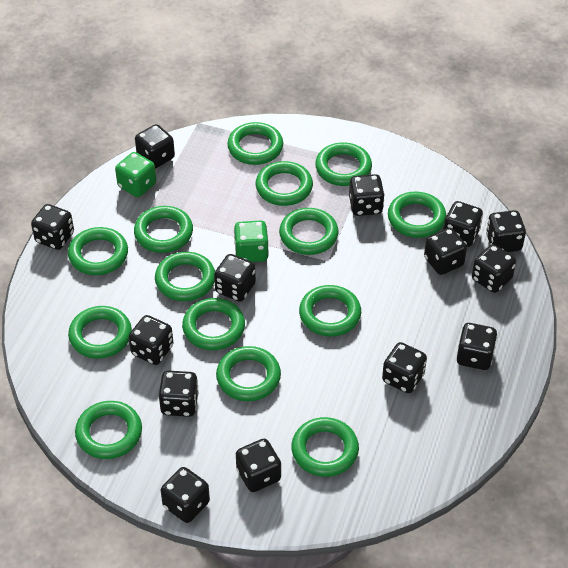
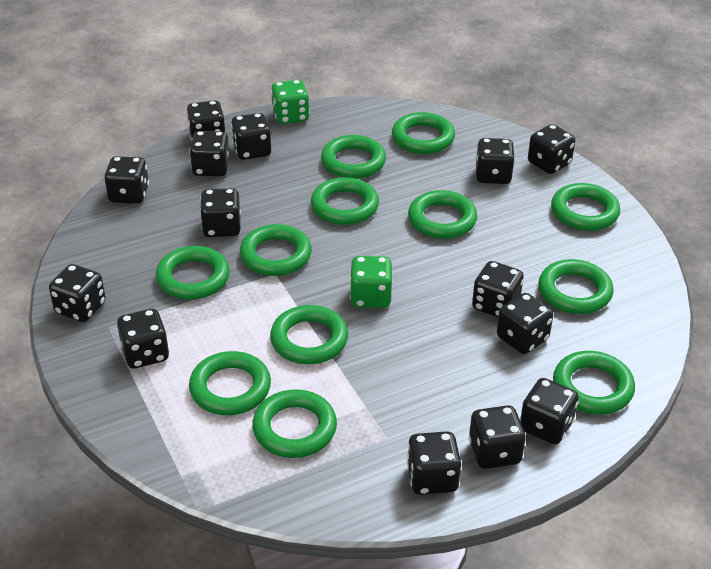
green ring: [68,227,128,275] [68,306,132,359] [75,401,142,459] [134,206,193,253] [155,252,215,301] [182,298,245,350] [216,346,281,401] [227,122,283,165] [256,161,313,206] [279,208,339,255] [291,417,359,477] [299,285,361,337] [315,142,372,186] [388,192,446,238] = 14 -> [156,246,230,300] [189,351,271,415] [240,224,312,276] [252,389,337,458] [270,305,348,364] [311,177,379,225] [321,135,386,179] [392,112,455,154] [408,190,477,239] [538,259,614,314] [551,183,620,231] [553,351,635,415] = 12

